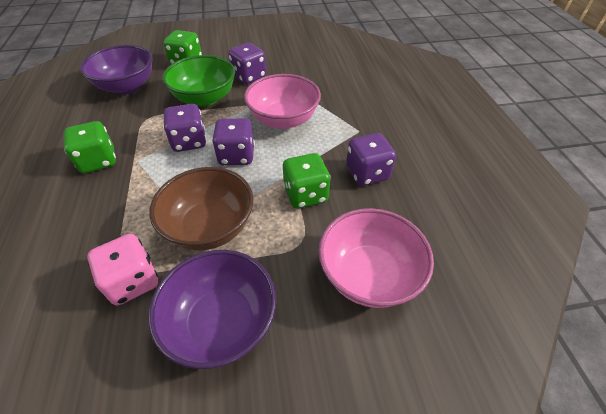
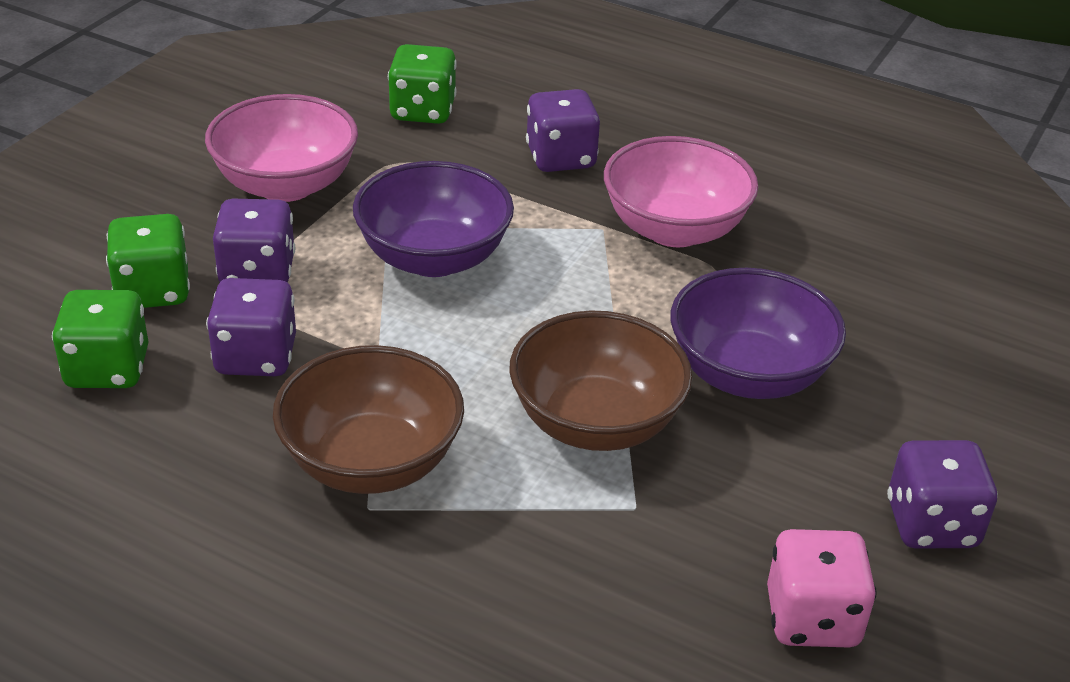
brown bowl: [149,167,253,250] = 1 -> [273,345,464,494] [509,310,692,451] = 2
green bowl: [162,55,235,107] = 1 -> none = 0

